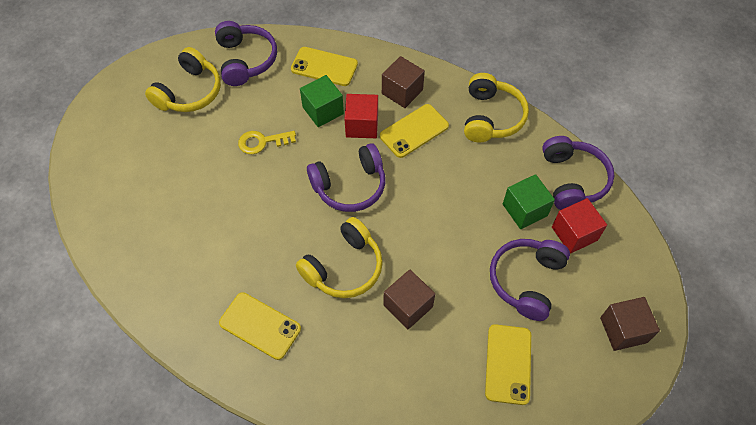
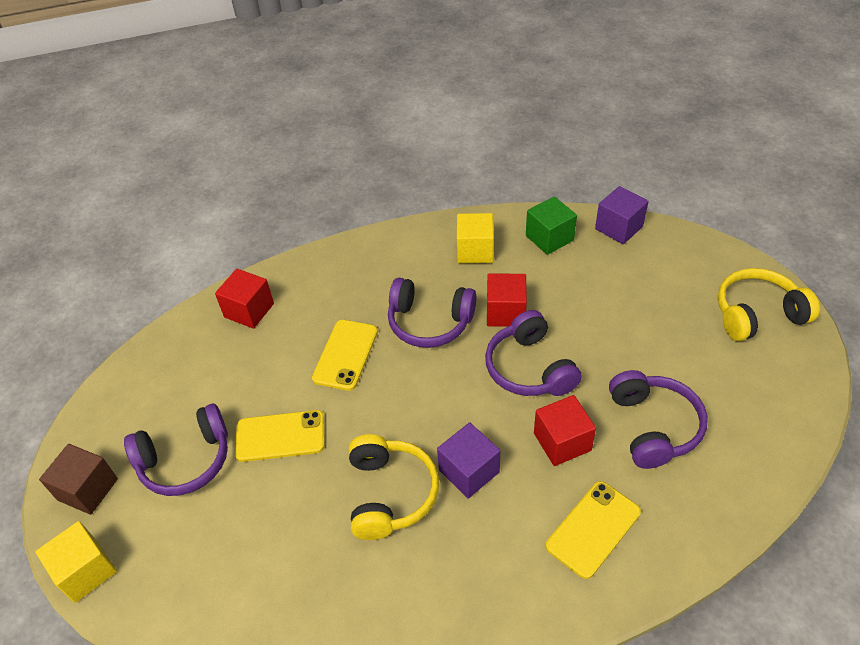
brown cube: [382,56,425,108] [383,269,435,330] [600,297,660,351] = 3 -> [39,444,118,515] = 1
green cube: [300,75,344,127] [503,174,555,229] = 2 -> [526,196,577,255] = 1
purple cube: none = 0 -> [437,422,500,499] [595,186,649,244] = 2
red cube: [344,94,378,138] [552,198,607,254] = 2 -> [215,269,274,329] [487,273,527,327] [534,395,596,466] = 3
yellow cube: none = 0 -> [35,521,117,603] [457,213,494,263] = 2
yellow headphones: [145,47,221,112] [296,217,383,298] [464,73,529,142] = 3 -> [349,434,439,540] [718,268,820,341] = 2
yellow key: [238,131,296,154] = 1 -> none = 0
yellow phone: [219,292,301,360] [291,47,358,86] [380,104,449,158] [485,324,531,405] = 4 -> [235,410,325,462] [312,320,378,391] [546,481,641,579] = 3

